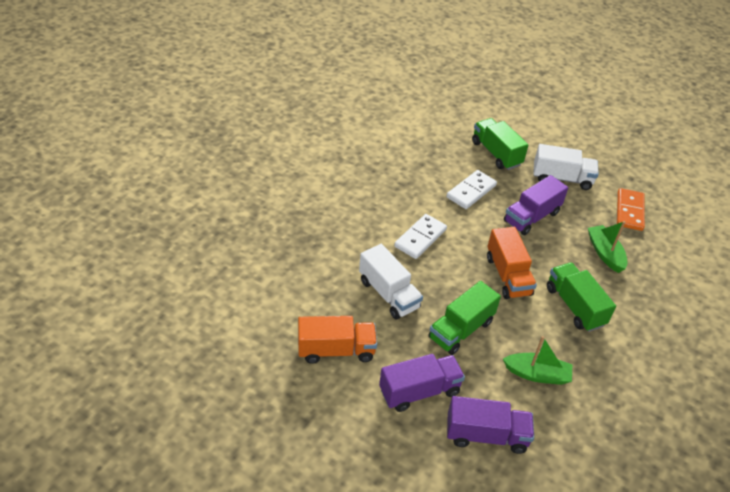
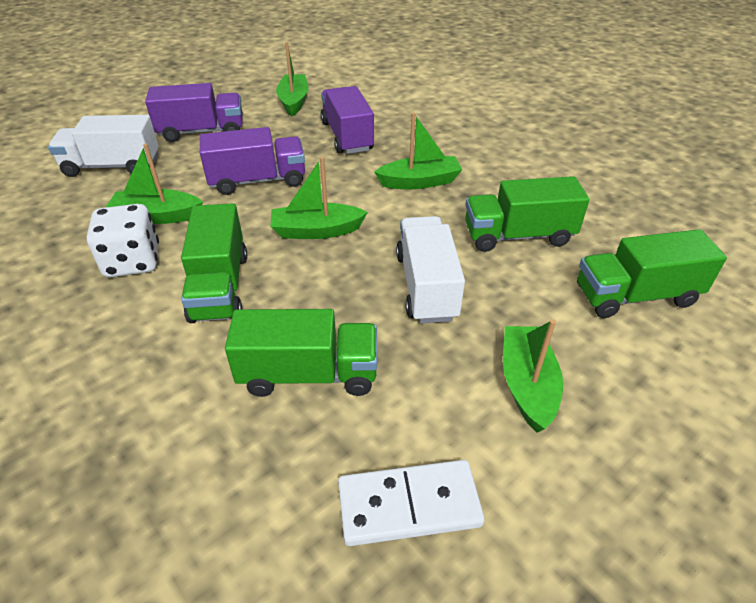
green boat: [503,336,572,385] [588,221,627,273] = 2 -> [105,144,203,224] [271,157,368,239] [276,42,308,116] [374,113,462,189] [503,319,563,432] = 5
green truck: [428,281,501,355] [472,118,529,170] [547,262,616,332] = 3 -> [181,203,247,323] [225,309,377,397] [465,176,590,252] [577,229,727,318] = 4
orange domino: [617,188,645,231] = 1 -> none = 0
orange truck: [298,316,377,364] [487,227,537,299] = 2 -> none = 0
white dice: none = 0 -> [87,204,159,277] = 1
white domino: [394,214,447,259] [446,170,497,209] = 2 -> [338,460,485,546] = 1

